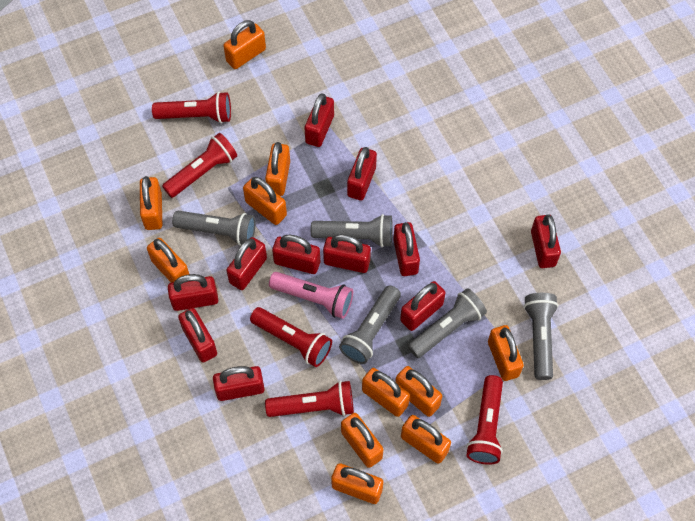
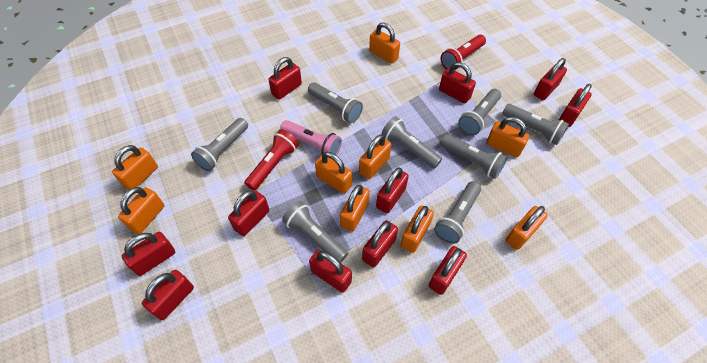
grey flashlight: [172,211,256,246] [311,214,392,247] [339,285,401,364] [408,288,487,358] [524,293,558,380] = 5 -> [191,118,248,171] [282,201,348,263] [308,82,363,123] [382,116,442,169] [434,181,481,244] [440,134,507,179] [458,89,501,136] [502,104,569,145] = 8
orange padlock: [140,176,162,230] [147,238,189,283] [223,20,266,69] [243,177,287,225] [265,142,290,196] [331,463,383,504] [341,413,383,468] [362,368,410,417] [395,366,442,417] [401,415,451,464] [488,325,524,381] = 11 -> [112,145,158,190] [118,187,165,234] [315,152,352,194] [340,184,370,232] [359,134,391,179] [369,22,400,63] [401,205,434,253] [486,117,530,157] [506,206,548,250] = 9
red flashlight: [152,92,231,123] [162,133,237,198] [250,307,332,367] [265,381,354,417] [466,375,503,465] = 5 -> [244,130,299,191] [441,35,486,70] = 2

